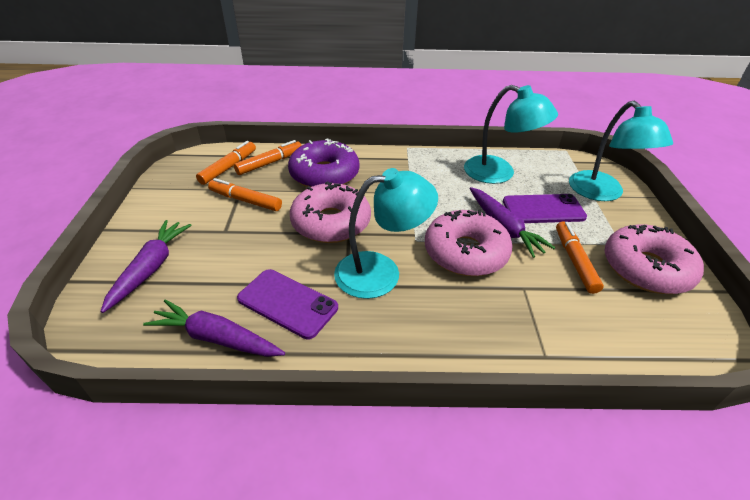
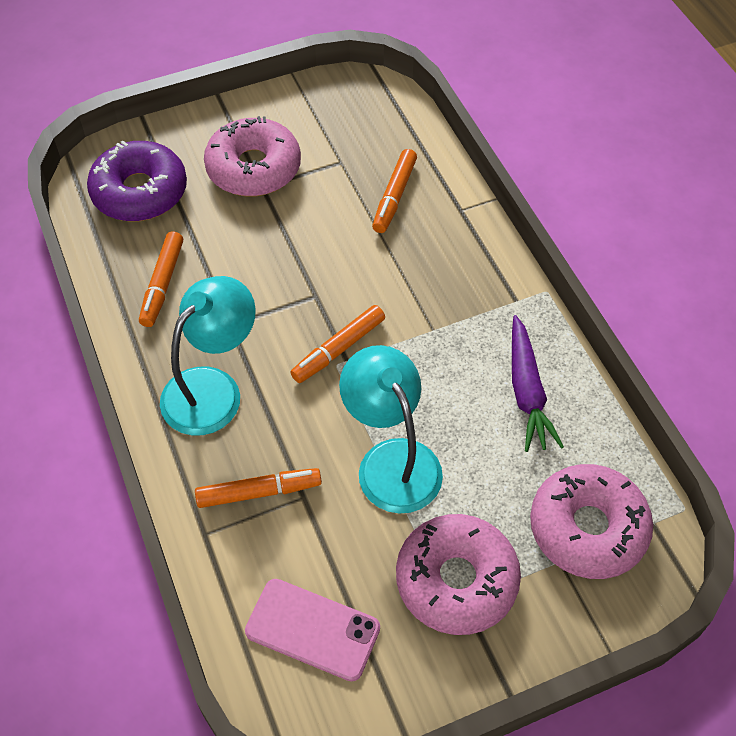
pink phone: none = 0 -> [245,579,380,681] = 1
purple carrot: [101,220,191,313] [143,299,285,357] [470,187,556,258] = 3 -> [512,315,564,452] = 1
purple phone: [237,269,338,339] [503,194,587,223] = 2 -> none = 0
turquoise lamp: [334,168,438,299] [464,85,558,184] [569,101,673,201] = 3 -> [160,276,256,435] [339,345,443,513] = 2

